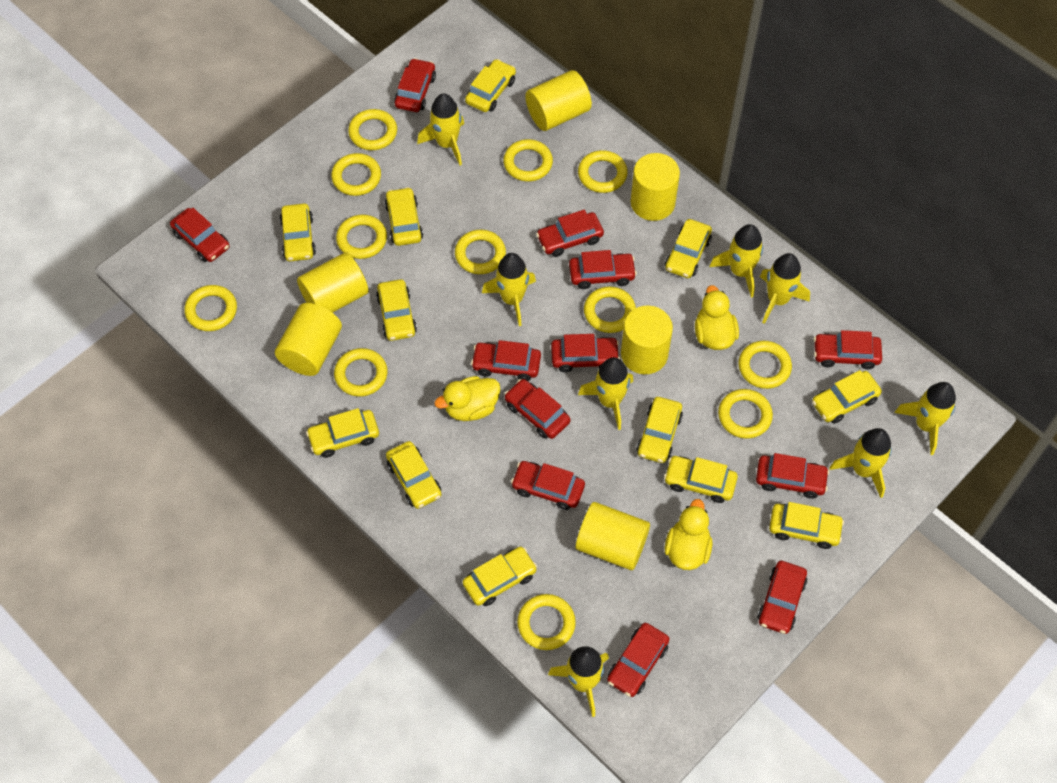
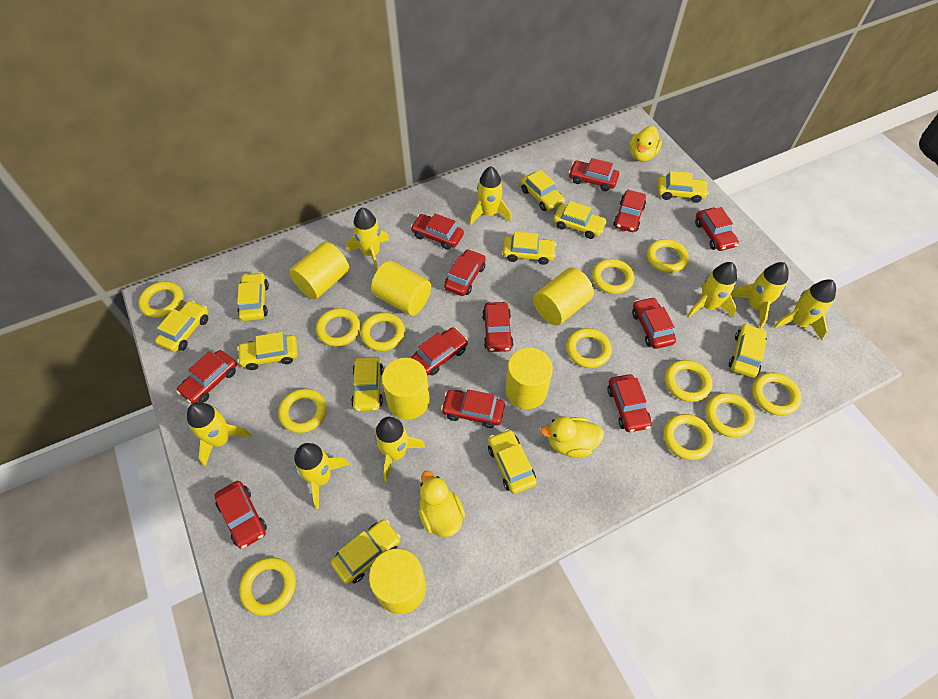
yellow car: [280,204,316,261] [306,408,379,458] [376,279,417,341] [385,187,423,246] [386,441,442,509] [463,547,537,606] [465,59,516,112] [637,397,683,463] [664,456,738,503] [665,219,712,278] [769,502,844,549] [812,370,882,424] = 12 -> [155,300,208,352] [237,272,269,321] [237,332,298,370] [331,519,400,585] [351,357,384,411] [488,429,537,494] [503,232,556,265] [521,170,565,211] [553,201,607,239] [657,171,709,203] [729,323,767,378] = 11

